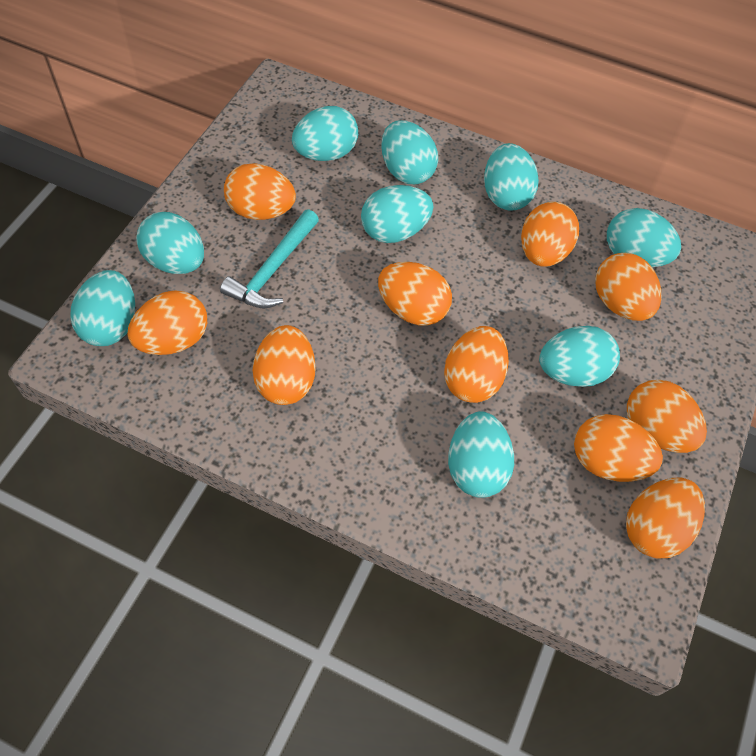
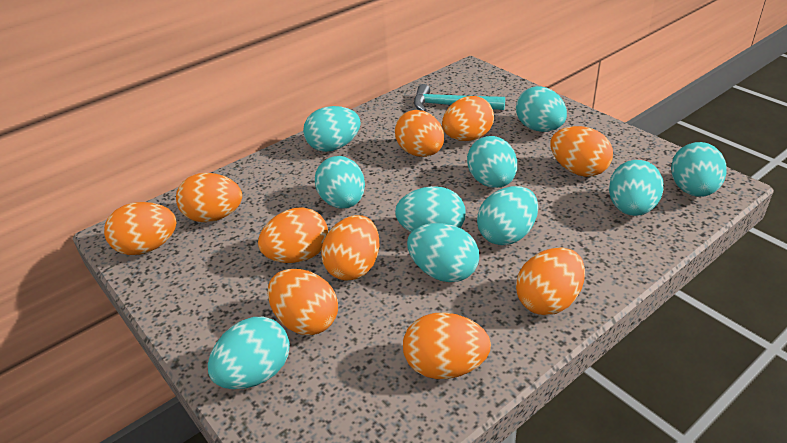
turquoise egg: [70,270,135,346] [136,212,204,274] [292,106,358,161] [361,185,433,243] [381,120,438,184] [448,411,514,498] [484,143,539,211] [539,326,620,387] [607,208,681,267] = 9 -> [208,317,290,389] [303,106,361,152] [315,156,365,209] [395,186,466,232] [407,223,479,282] [467,136,517,188] [477,186,538,245] [516,86,567,132] [609,160,664,216] [671,142,727,197] = 10

